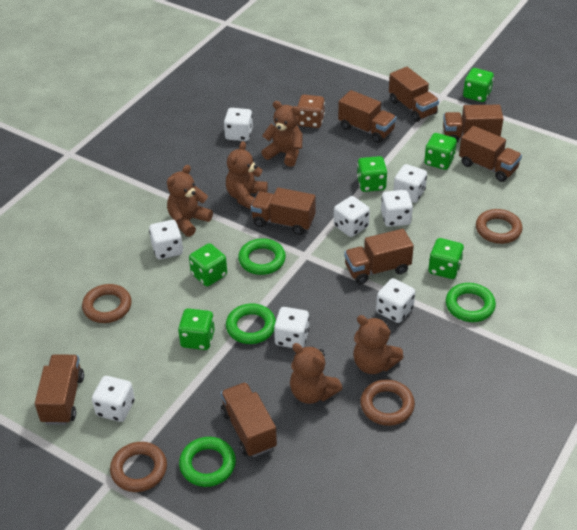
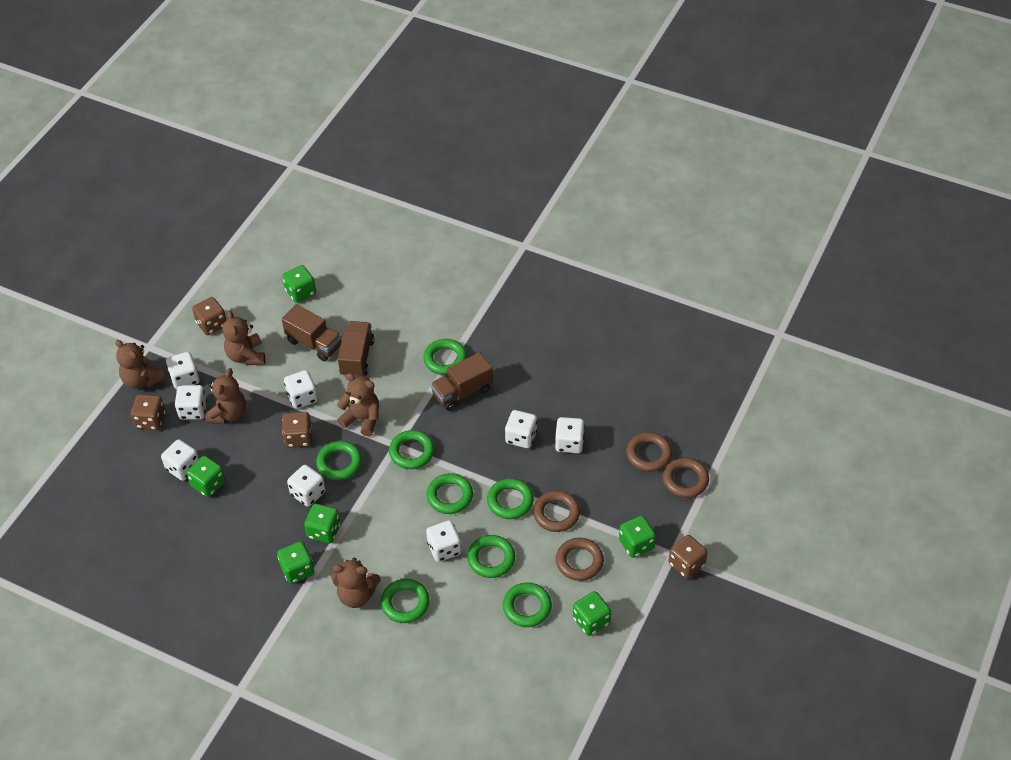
brown dice: [297,95,325,128] = 1 -> [131,394,166,430] [192,297,227,335] [282,412,312,448] [668,535,707,579] = 4
brown truck: [35,354,84,425] [221,382,277,457] [251,187,315,235] [338,90,396,143] [344,229,414,284] [389,67,439,122] [443,105,504,143] [459,126,522,182] = 8 -> [282,304,342,361] [338,321,374,377] [431,352,493,411] = 3
green ring: [179,437,236,487] [226,303,276,344] [238,238,286,275] [446,283,496,322] = 4 -> [316,441,362,480] [381,579,430,623] [389,430,435,469] [423,339,467,375] [426,473,473,514] [467,535,515,578] [487,478,534,519] [503,583,552,627] = 8

